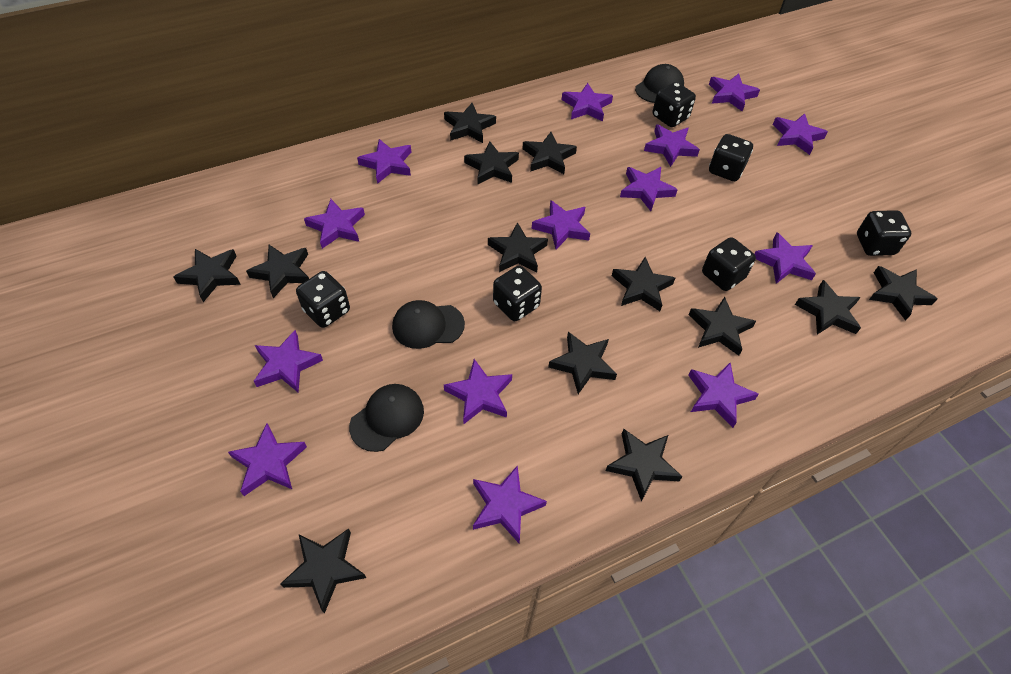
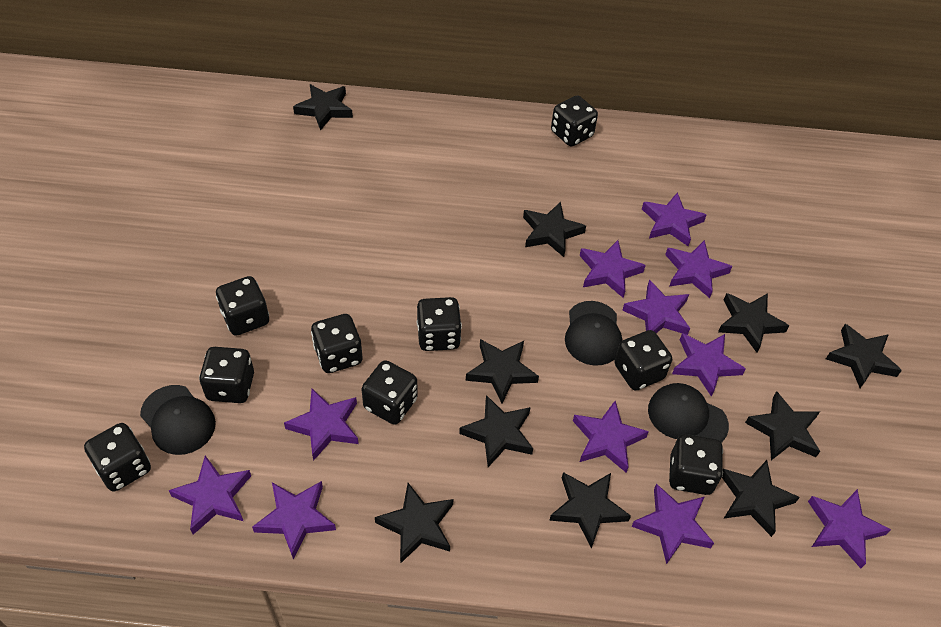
black dice: [296,271,350,328] [493,266,542,321] [653,82,696,127] [702,237,756,291] [709,134,753,181] [857,210,911,256] = 6 -> [84,423,151,492] [199,347,254,403] [216,276,269,336] [311,314,363,373] [361,360,418,425] [417,297,462,351] [551,96,598,147] [614,330,672,390] [669,434,723,495] = 9
black star: [173,249,241,302] [246,245,309,298] [280,529,366,614] [444,103,496,143] [464,141,519,184] [488,222,548,272] [522,132,577,174] [548,332,617,394] [606,429,683,502] [612,257,675,311] [689,297,756,356] [795,280,861,335] [869,266,937,321] = 13 -> [293,84,353,131] [375,483,453,563] [459,395,533,467] [466,339,539,403] [523,202,586,257] [549,472,631,548] [718,293,789,353] [722,460,800,537] [745,391,820,460] [826,324,902,388] = 10
purple star: [228,423,307,496] [254,330,323,393] [304,199,365,249] [357,139,412,184] [444,359,512,424] [473,465,547,543] [532,200,590,250] [562,83,613,121] [620,167,678,211] [644,124,700,167] [688,362,759,428] [709,74,760,111] [755,232,816,284] [773,113,828,155] = 14 -> [168,456,251,535] [252,481,336,559] [284,389,359,461] [573,401,649,472] [579,240,646,298] [622,280,690,335] [631,484,714,564] [642,192,707,246] [665,240,732,298] [672,333,746,397] [808,489,891,568] = 11

